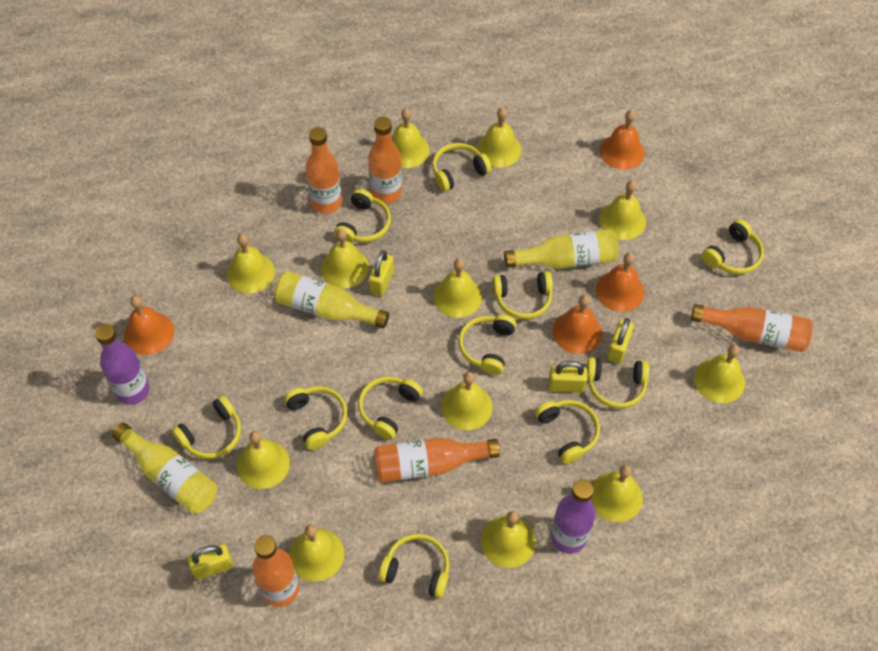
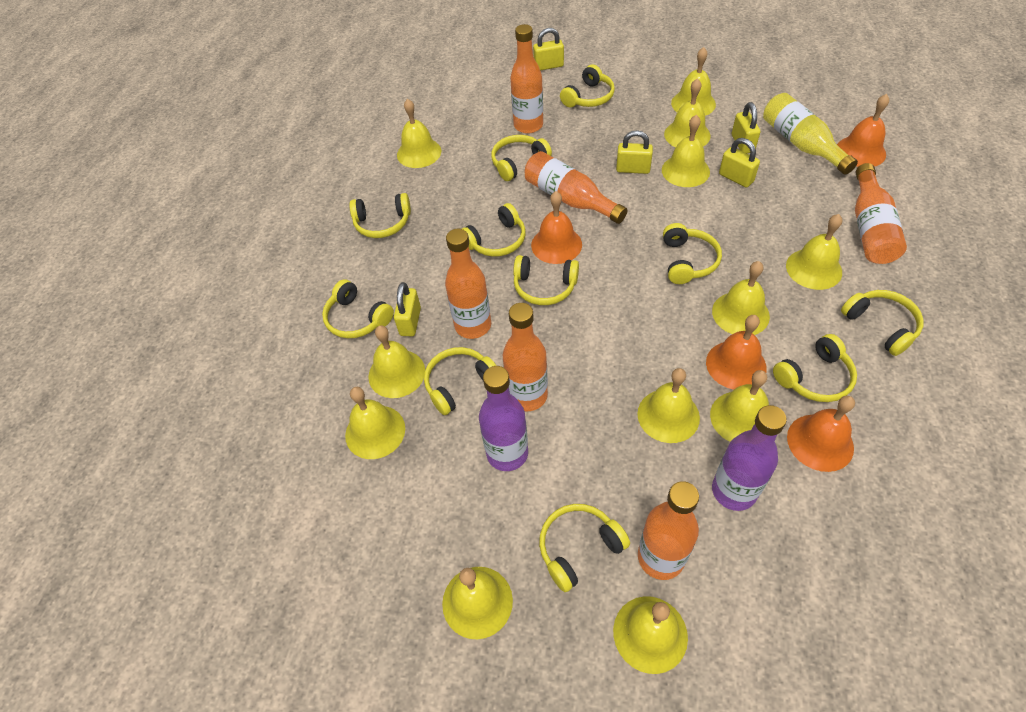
orange bottle: [252,535,299,607] [306,127,342,214] [368,117,402,204] [374,438,500,482] [691,304,813,352] = 5 -> [445,229,491,339] [503,303,548,411] [510,24,543,134] [525,151,628,224] [638,481,699,580] [855,163,907,264] = 6
yellow bottle: [112,423,217,514] [274,271,389,329] [504,229,619,269] = 3 -> [763,93,858,175] = 1
yellow padlock: [188,544,233,580] [369,250,394,296] [548,361,588,393] [607,318,634,364] = 4 -> [394,282,421,336] [533,28,564,71] [616,130,653,174] [719,138,760,188] [732,102,761,153] = 5

